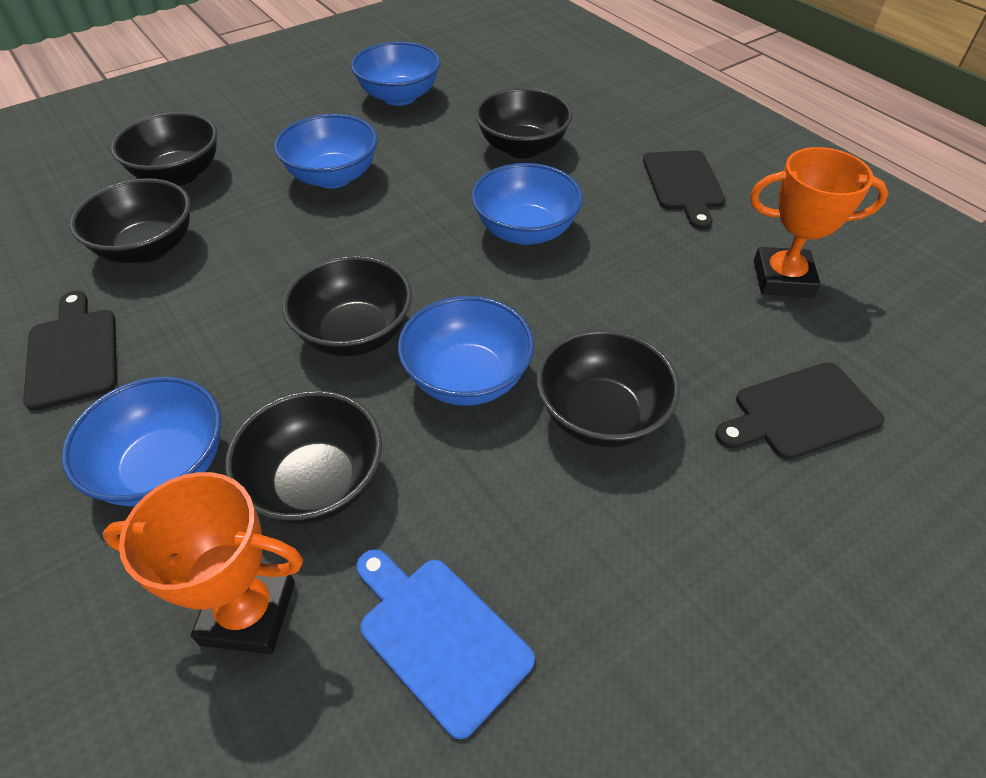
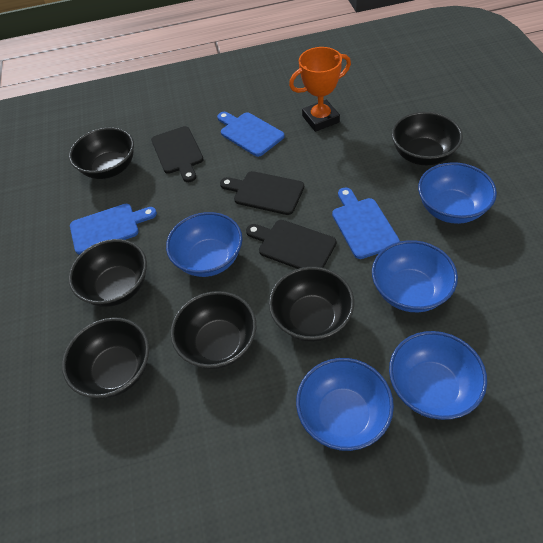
blue cutting board: [356,549,535,739] = 1 -> [70,204,157,255] [217,112,285,157] [332,187,400,259] = 3
orange trophy: [103,472,303,654] [750,147,889,297] = 2 -> [289,47,351,132] = 1

